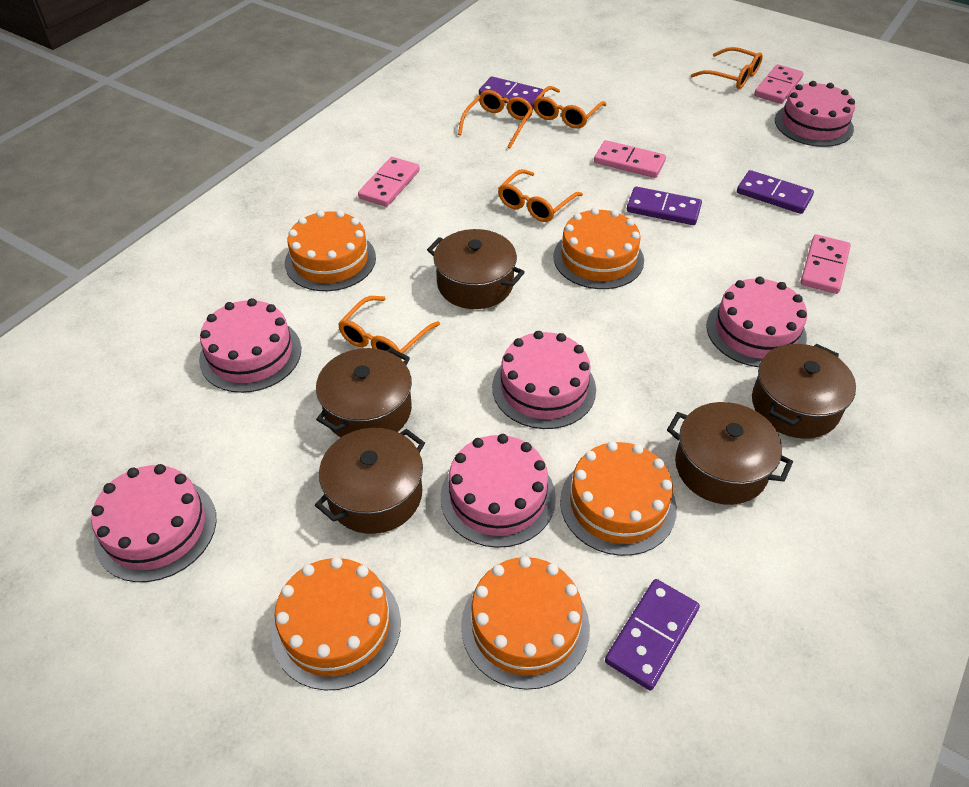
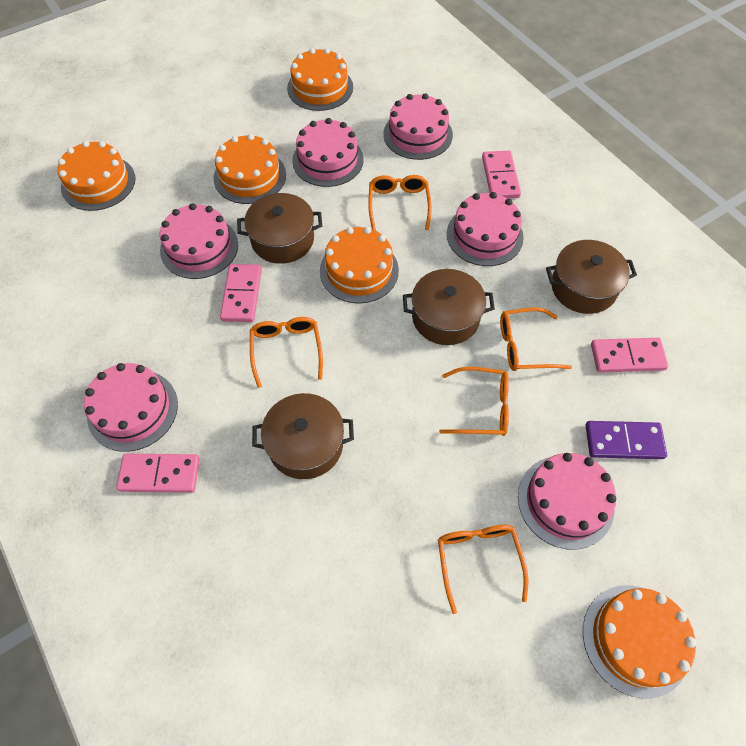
brown pot: [315,428,425,534] [316,348,412,438] [427,229,525,309] [667,402,793,505] [752,344,856,439] = 5 -> [237,193,322,264] [252,393,354,479] [403,269,495,345] [546,240,637,314] = 4
purple domino: [479,76,544,109] [605,579,700,690] [627,187,702,225] [737,170,814,214] = 4 -> [586,421,667,459] = 1

